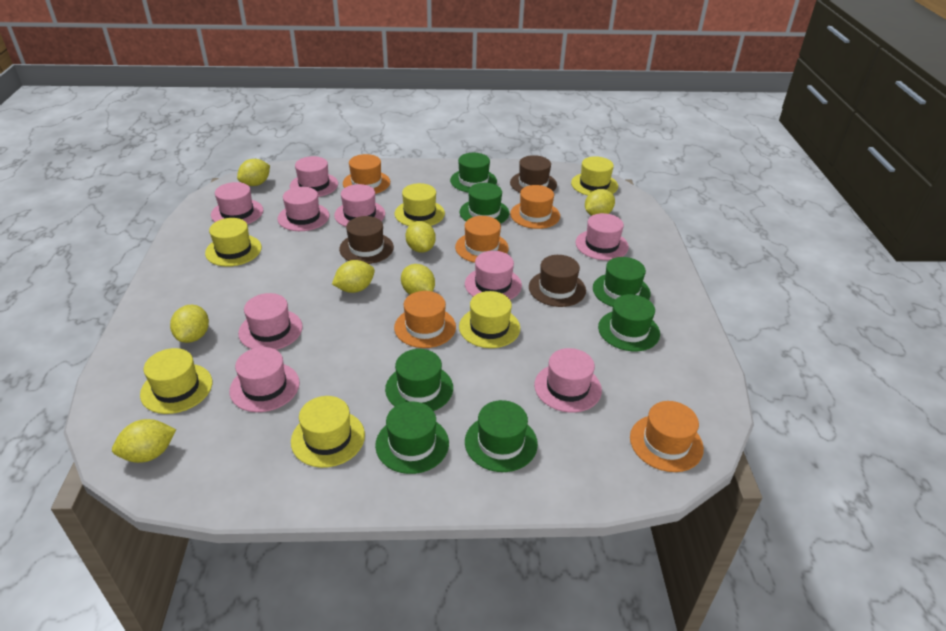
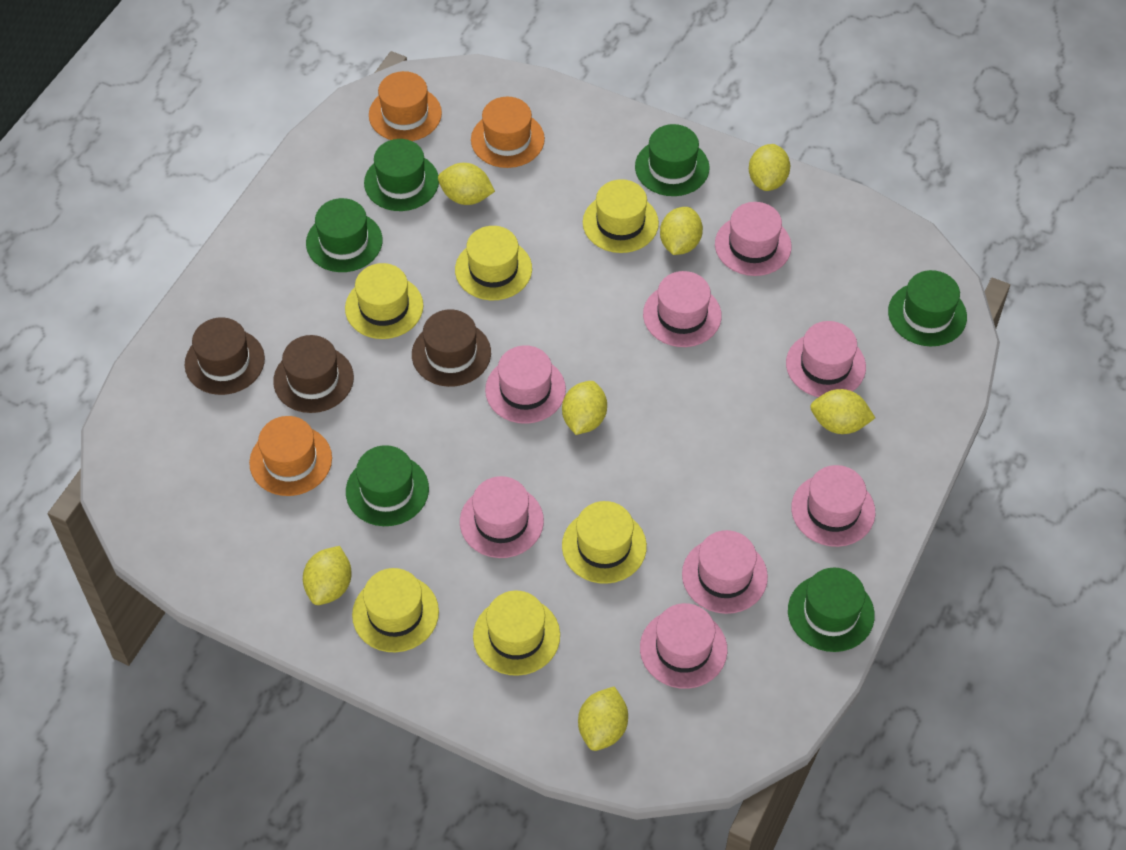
green hat: [375,402,449,474] [385,349,453,411] [450,153,497,192] [460,183,509,224] [465,400,538,472] [593,257,651,307] [598,294,660,351] = 7 -> [306,198,383,272] [346,445,429,526] [364,139,439,211] [635,124,710,196] [788,567,875,652] [888,270,967,346] = 6
orange hat: [343,154,390,194] [394,291,456,348] [455,216,509,263] [510,185,560,229] [630,401,704,472] = 5 -> [249,416,332,496] [369,71,442,141] [471,97,545,168] = 3
pink hat: [211,182,263,224] [229,347,300,412] [238,293,303,350] [277,187,329,231] [290,156,338,197] [334,184,385,227] [465,251,522,300] [534,348,602,413] [576,213,629,260] = 9 -> [460,476,544,558] [485,345,566,424] [640,603,727,689] [643,271,722,347] [682,530,768,614] [715,202,792,276] [786,321,866,397] [791,465,875,547] = 8

